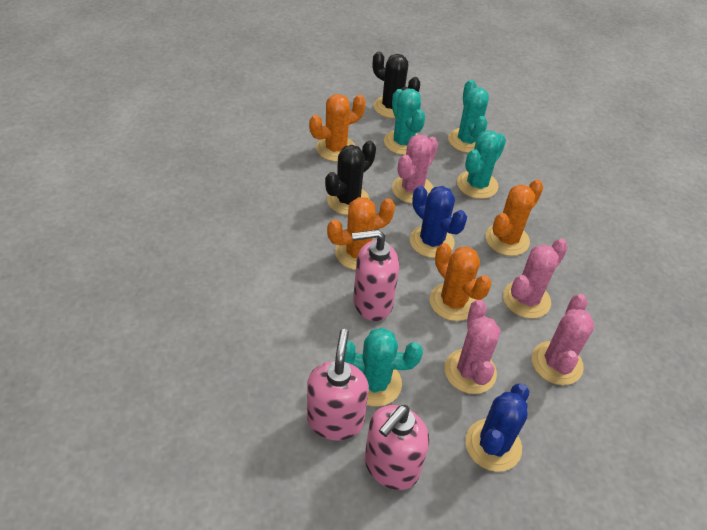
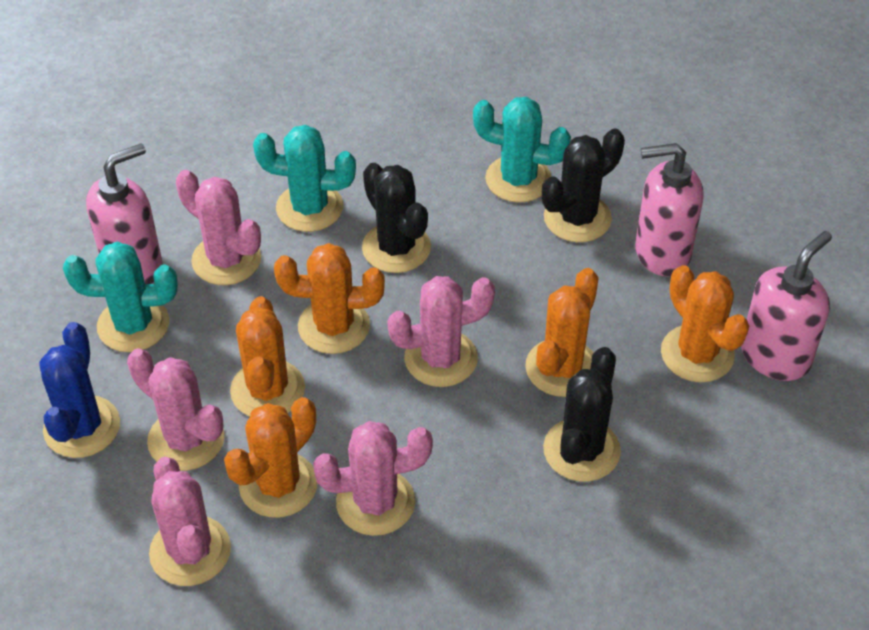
black cactus: [325,140,376,215] [373,51,420,118] = 2 -> [362,163,431,273] [542,128,625,242] [543,347,621,482] = 3
blue cactus: [410,186,467,258] [465,384,529,472] = 2 -> [39,322,120,458] = 1
orange cactus: [309,94,366,162] [327,197,395,270] [430,243,492,321] [485,180,544,256] = 4 -> [224,397,317,518] [230,296,305,417] [274,243,385,354] [525,268,599,397] [661,265,749,382] = 5
pink cactus: [392,134,438,204] [444,300,500,394] [503,239,568,319] [532,294,595,385] = 4 -> [127,348,225,471] [149,457,231,586] [176,170,261,285] [313,421,433,536] [387,276,495,387] = 5
turquoise cactus: [344,328,423,406] [384,89,425,155] [448,80,489,153] [457,130,506,199] = 4 -> [63,242,178,352] [253,125,356,232] [473,97,571,203] = 3

